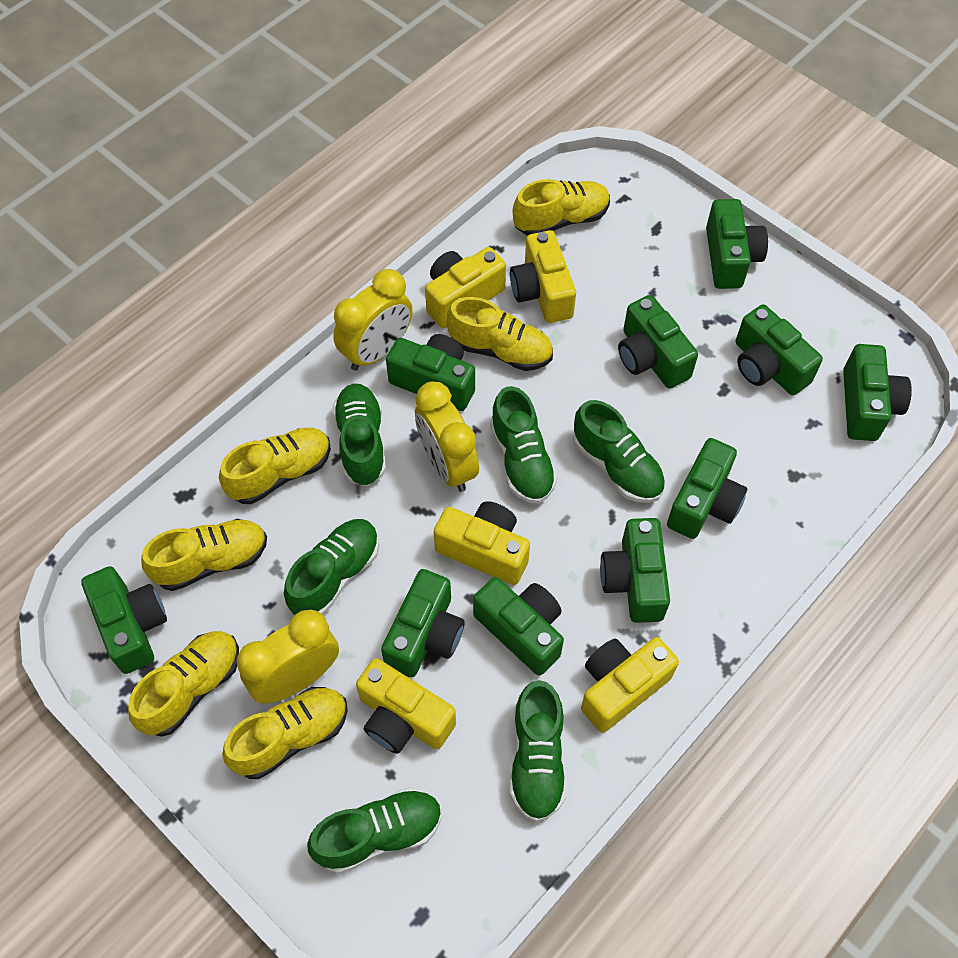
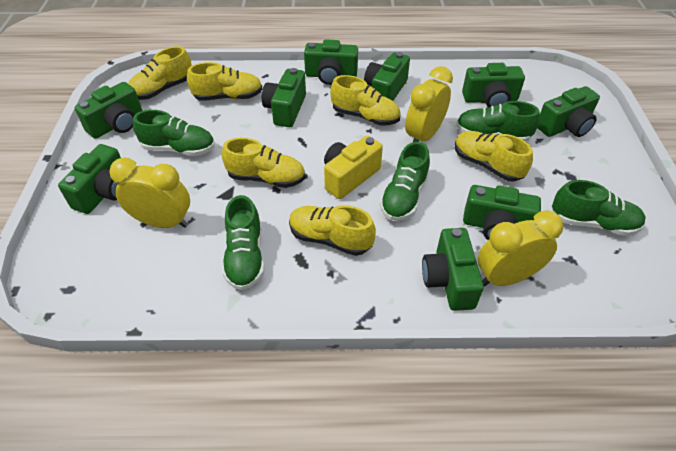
green camera: [81,566,167,674] [381,569,465,677] [386,334,475,411] [473,577,564,676] [600,518,670,623] [618,295,698,389] [667,438,747,539] [706,199,768,289] [736,304,823,396] [843,344,912,441] = 10 -> [58,144,121,214] [75,82,143,139] [262,68,306,127] [304,39,358,85] [364,52,410,100] [422,228,484,311] [462,63,525,107] [463,185,541,240] [537,86,600,137] = 9
green shoe: [284,519,379,615] [307,787,442,874] [333,384,386,486] [490,386,558,504] [510,680,567,822] [573,400,665,503] = 6 -> [133,110,215,156] [222,195,264,290] [380,142,430,221] [456,101,540,142] [552,180,646,236] = 5
yellow camera: [356,658,456,754] [425,247,506,328] [434,501,530,585] [510,230,576,323] [581,637,679,733] = 5 -> [324,136,383,199] = 1

